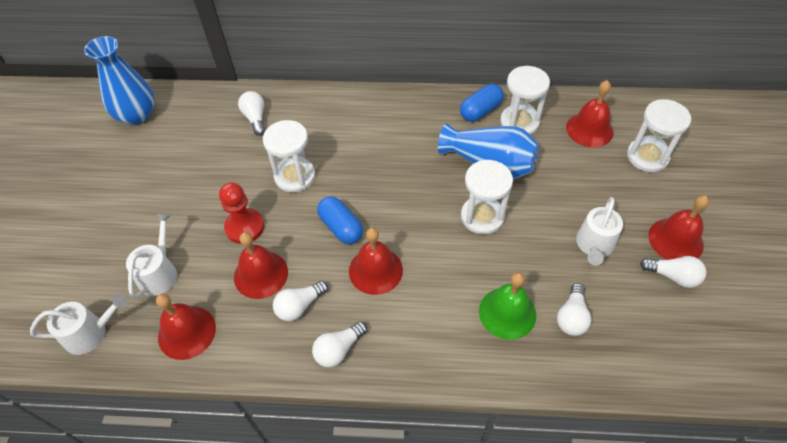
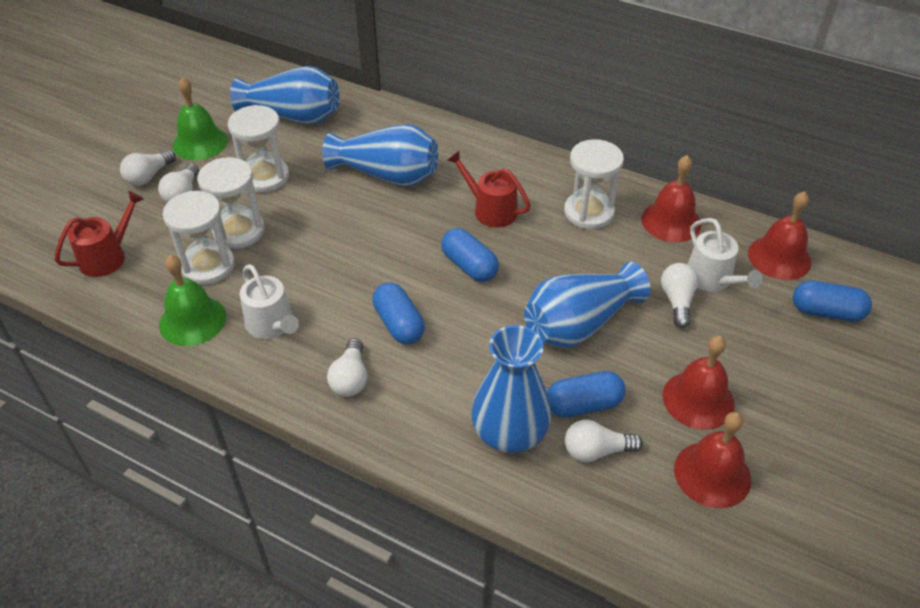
blue capsule: [317,196,363,244] [460,84,504,122] = 2 -> [372,283,425,344] [441,228,499,282] [547,371,626,418] [793,280,872,322] = 4
blue vase: [84,36,155,125] [438,123,539,179] = 2 -> [230,66,339,125] [322,124,438,186] [471,325,551,453] [524,262,650,348] = 4
green bell: [479,272,536,340] = 1 -> [159,255,226,346] [172,77,228,160] = 2
red bell: [156,294,216,360] [234,232,288,299] [349,228,403,295] [566,80,614,147] [648,195,709,260] = 5 -> [641,155,701,242] [663,336,735,430] [674,412,751,508] [748,191,812,280] = 4
red pawn: [219,182,264,244] = 1 -> none = 0
red watering can: none = 0 -> [55,191,144,277] [447,151,531,228] = 2
white watering can: [30,294,127,355] [126,213,177,299] [576,197,623,266] = 3 -> [240,264,299,339] [687,218,763,292] = 2

